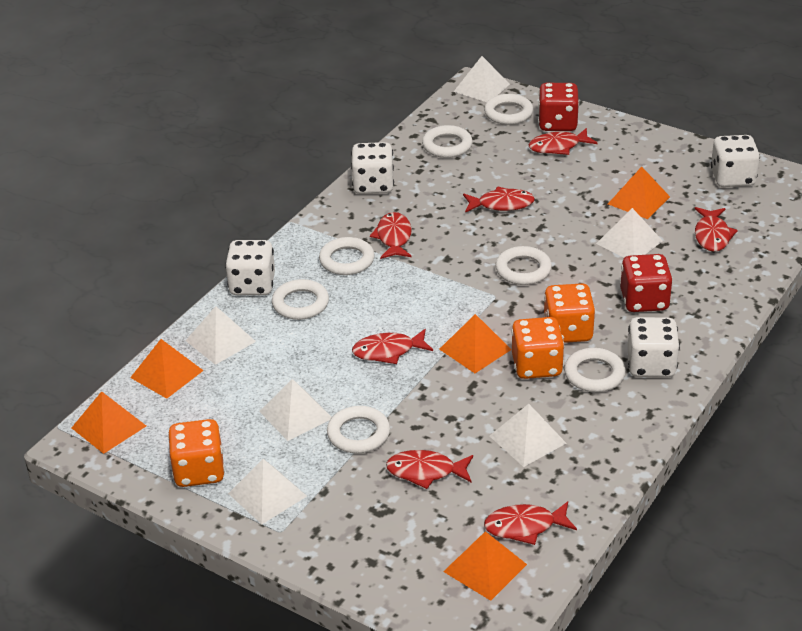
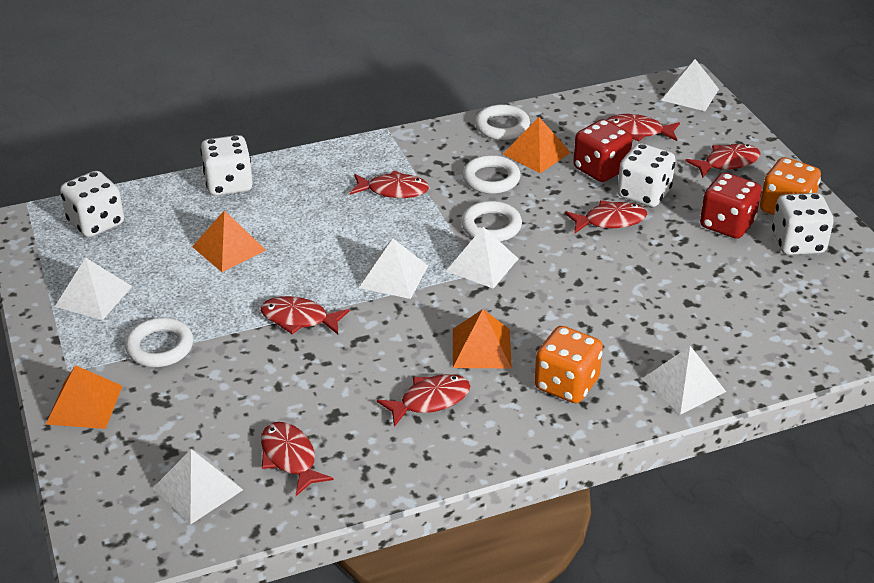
orange dice: [168,419,225,487] [511,317,565,379] [543,283,595,343] = 3 -> [534,326,603,403] [760,157,821,215] = 2
orange pyramid: [72,391,146,454] [130,339,204,399] [439,314,512,373] [443,531,527,601] [608,167,670,219] = 5 -> [46,365,122,429] [192,210,266,272] [453,309,512,368] [503,117,571,173] = 4
white ring: [272,279,329,320] [319,237,374,275] [327,406,390,453] [422,125,473,158] [484,94,533,125] [495,246,552,285] [564,348,626,392] = 7 -> [125,317,193,367] [461,201,522,242] [463,155,521,194] [475,104,530,140] = 4

